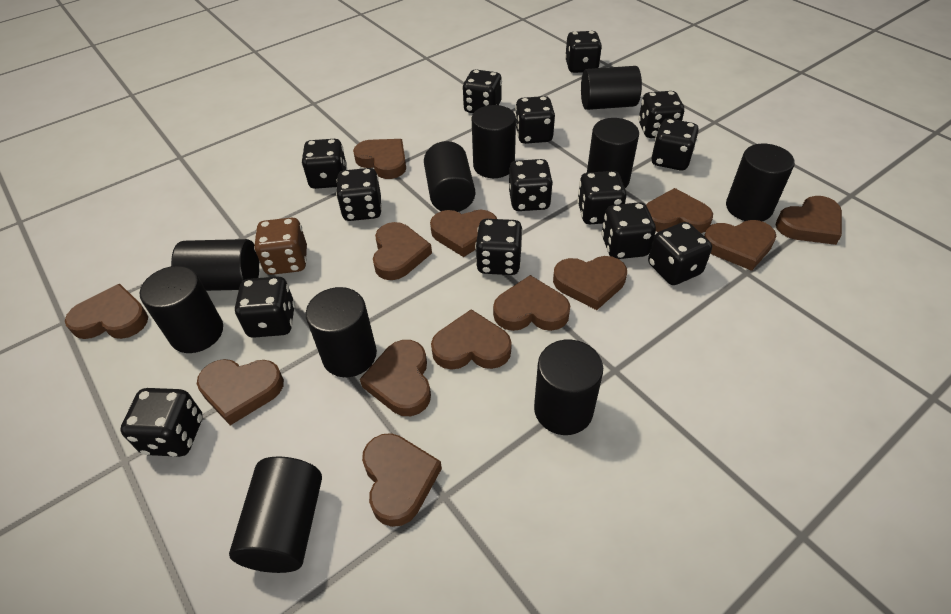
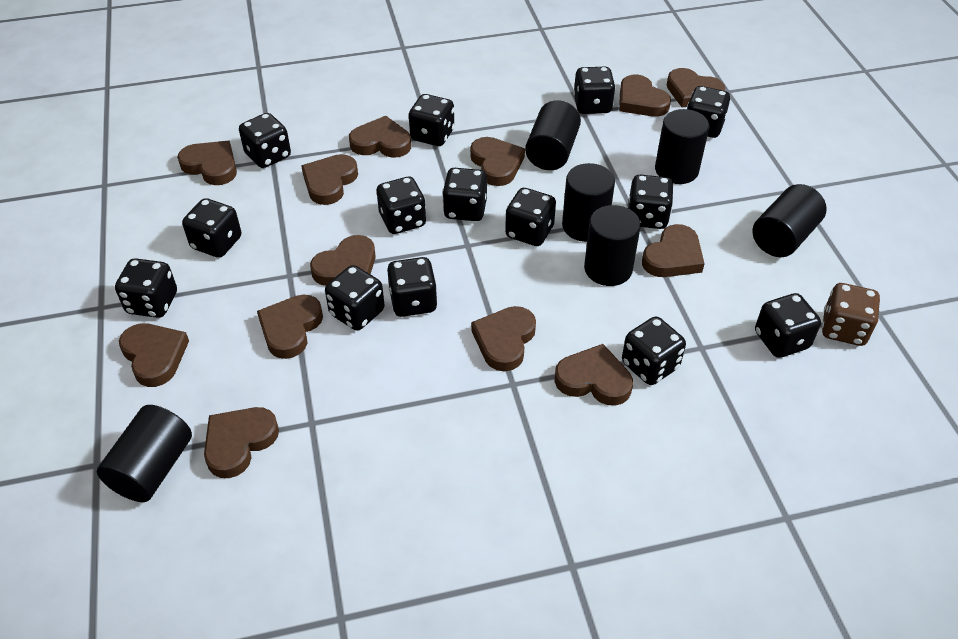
black cylinder: [140,266,223,353] [171,239,259,291] [229,456,322,573] [306,287,377,377] [424,141,475,212] [472,105,516,178] [534,339,603,435] [581,66,642,110] [587,118,639,188] [726,144,795,221] = 10 -> [97,405,192,502] [525,100,581,170] [562,163,615,242] [584,205,641,286] [655,109,709,184] [752,184,827,257] = 6

